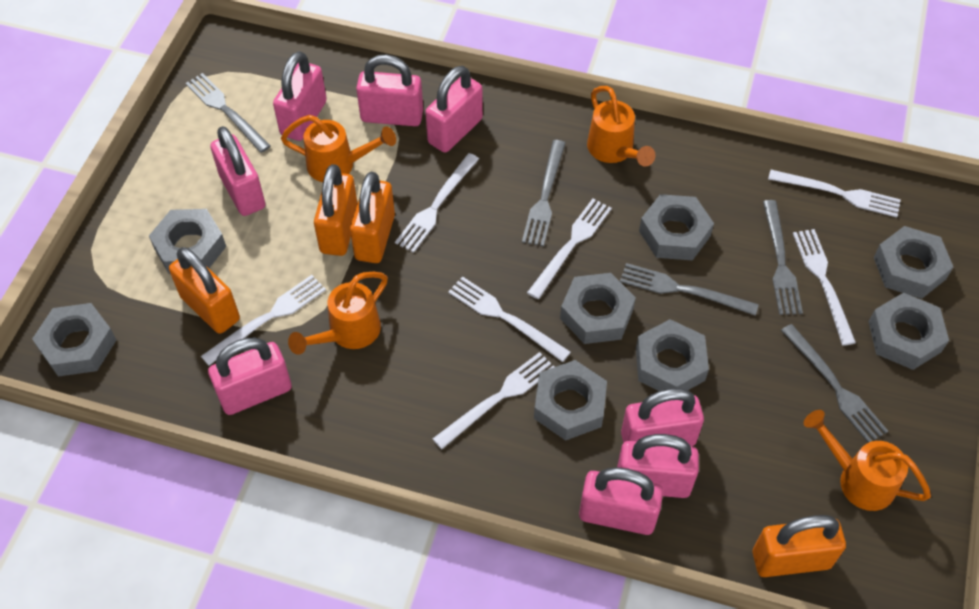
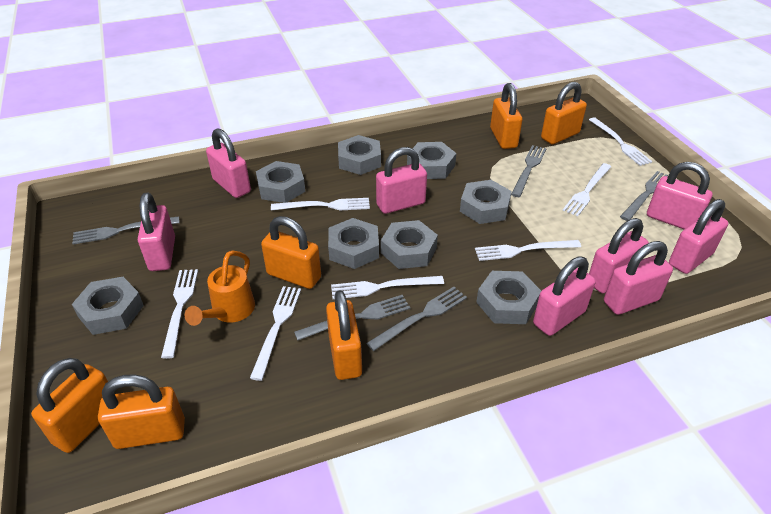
orange padlock: [169,247,240,334] [314,164,358,256] [350,172,395,263] [753,515,846,577] = 4 -> [31,358,108,453] [98,375,185,449] [261,216,321,289] [326,290,362,380] [490,83,522,149] [541,82,587,144] = 6
orange watering can: [281,115,396,182] [288,272,388,355] [587,86,656,167] [804,410,931,511] = 4 -> [185,250,255,326] = 1

